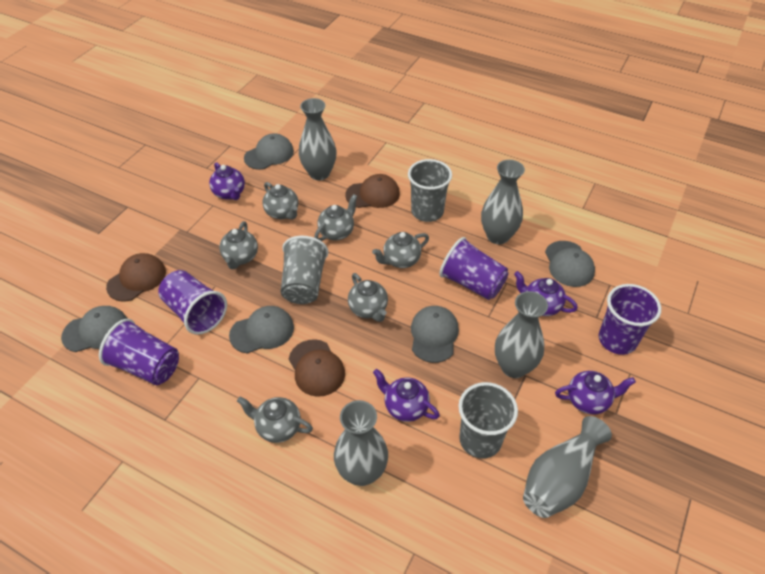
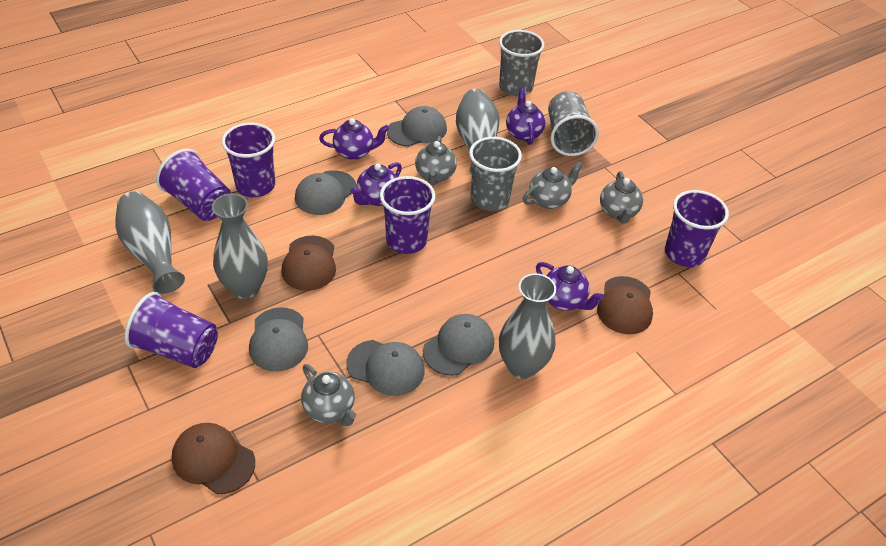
grey teapot: [219,221,258,269] [237,397,313,443] [263,182,298,220] [314,194,357,241] [348,273,388,322] [372,232,429,268] = 6 -> [301,364,356,426] [415,136,457,185] [523,162,583,209] [600,171,643,224] = 4
grey vase: [299,98,336,180] [334,400,388,486] [481,160,525,244] [495,291,548,378] [523,416,612,518] = 5 -> [115,191,185,294] [212,193,268,299] [456,89,500,174] [499,273,556,379] = 4
purple cup: [99,319,179,385] [158,270,227,335] [439,237,509,300] [599,284,661,355] = 4 -> [125,292,218,368] [156,149,231,221] [222,123,275,197] [380,176,435,254] [665,190,729,267] = 5

